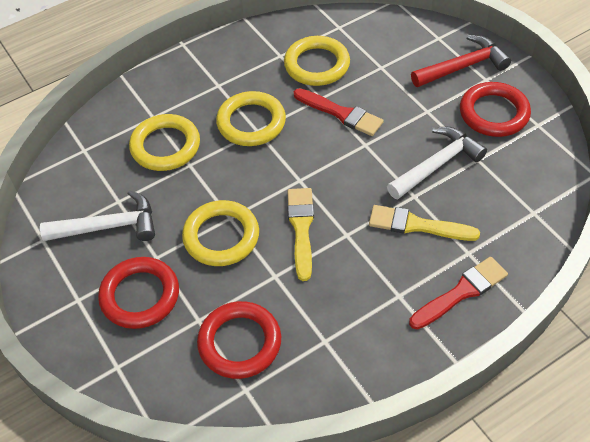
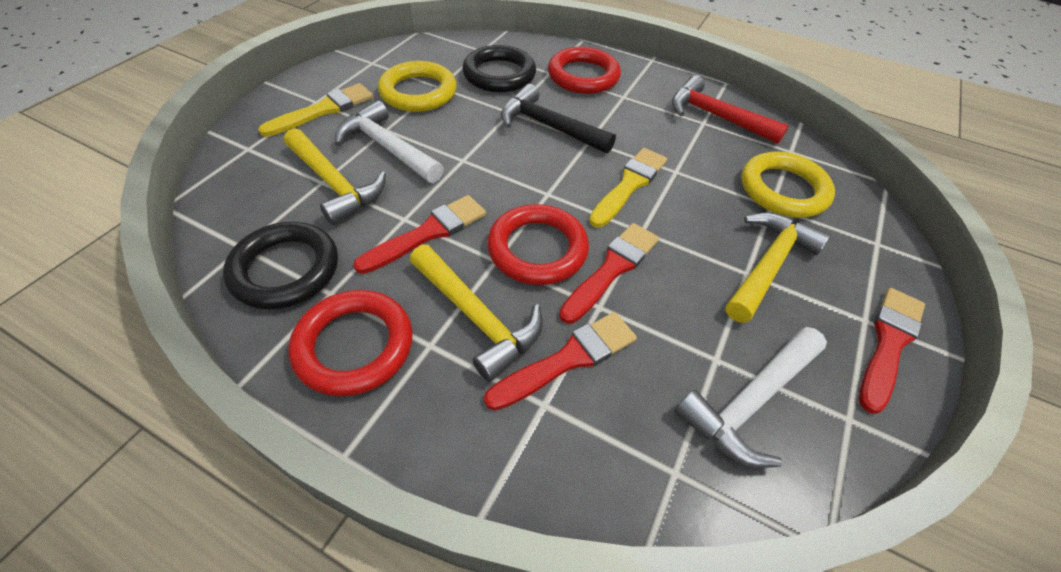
black hammer: none = 0 -> [501,84,616,154] = 1
black ring: none = 0 -> [223,222,338,310] [462,45,536,93] = 2
red brush: [294,88,383,136] [409,257,508,330] = 2 -> [353,195,486,274] [484,312,637,411] [559,223,659,324] [859,288,925,414] = 4
yellow hammer: none = 0 -> [284,128,386,225] [410,244,543,382] [726,212,831,323] = 3
yellow ring: [129,114,200,171] [182,200,259,266] [216,91,286,146] [284,36,350,86] = 4 -> [378,61,457,112] [742,151,835,218] = 2

